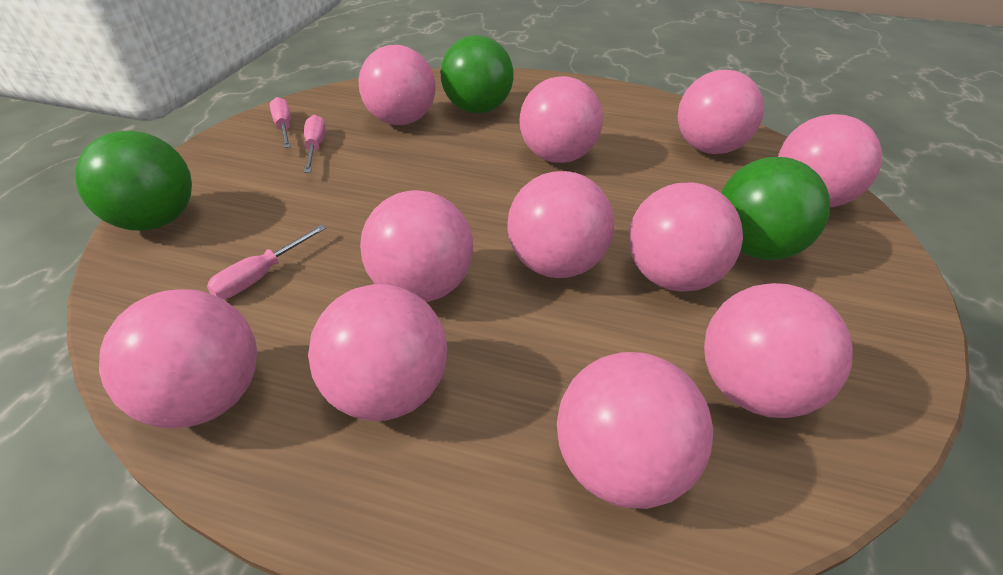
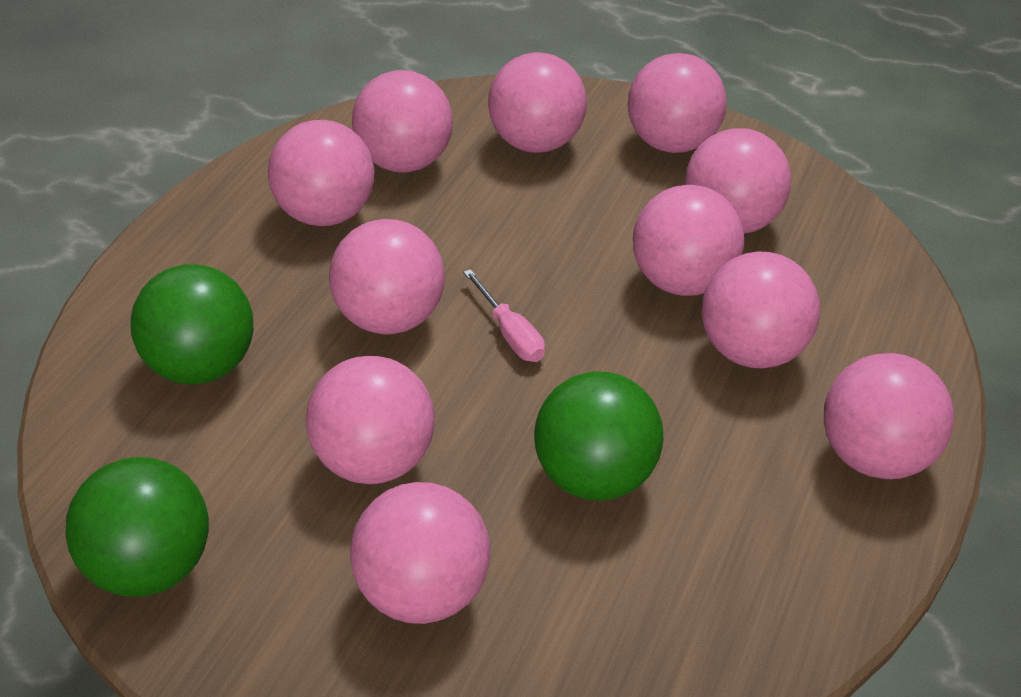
pink screwdriver: [207,225,326,299] [270,97,291,148] [304,115,326,173] = 3 -> [463,269,545,362] = 1

